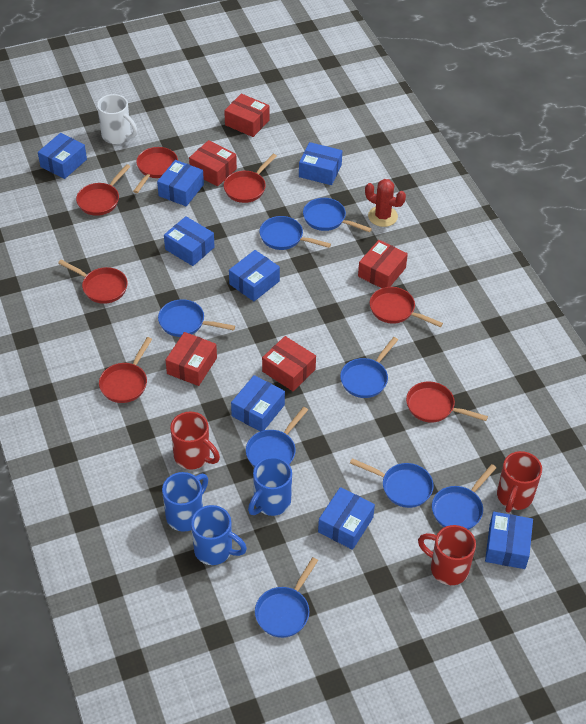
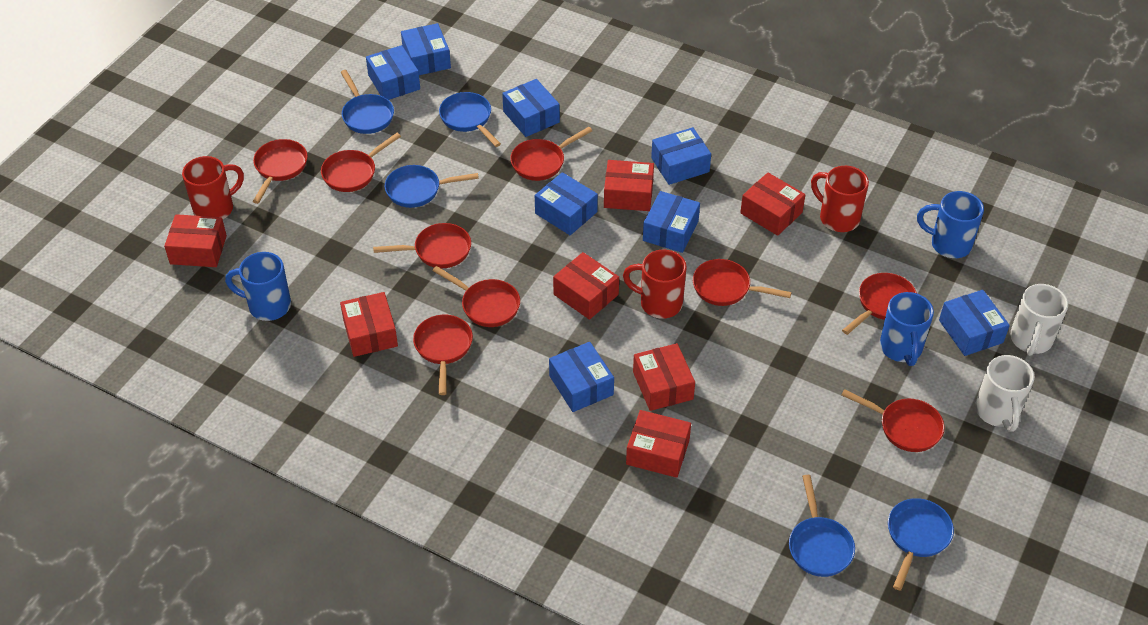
blue pan: [158,299,235,337] [246,407,308,467] [255,557,318,638] [260,216,331,250] [303,198,372,232] [340,337,398,398] [350,458,434,508] [432,464,496,530] = 8 -> [340,70,394,134] [385,165,479,208] [439,92,501,147] [789,475,855,577] [888,498,954,591] = 5
red box: [166,332,217,386] [189,140,237,186] [224,94,270,137] [262,336,316,391] [358,240,408,288] = 5 -> [164,214,227,267] [340,292,398,357] [553,252,619,320] [604,160,654,211] [626,410,691,478] [633,343,695,411] [740,173,806,236] = 7
red cactus: [365,179,406,227] = 1 -> none = 0
red pan: [58,260,128,304] [76,164,131,216] [99,337,152,403] [133,147,178,193] [224,154,277,203] [370,287,443,327] [406,382,488,423] = 7 -> [252,139,308,204] [321,133,401,192] [373,223,471,268] [413,315,473,395] [432,266,520,327] [510,127,592,181] [693,259,792,306] [841,389,945,452] [842,273,917,335] = 9
white mug: [97,94,137,144] = 1 -> [975,355,1035,432] [1010,284,1068,356] = 2

